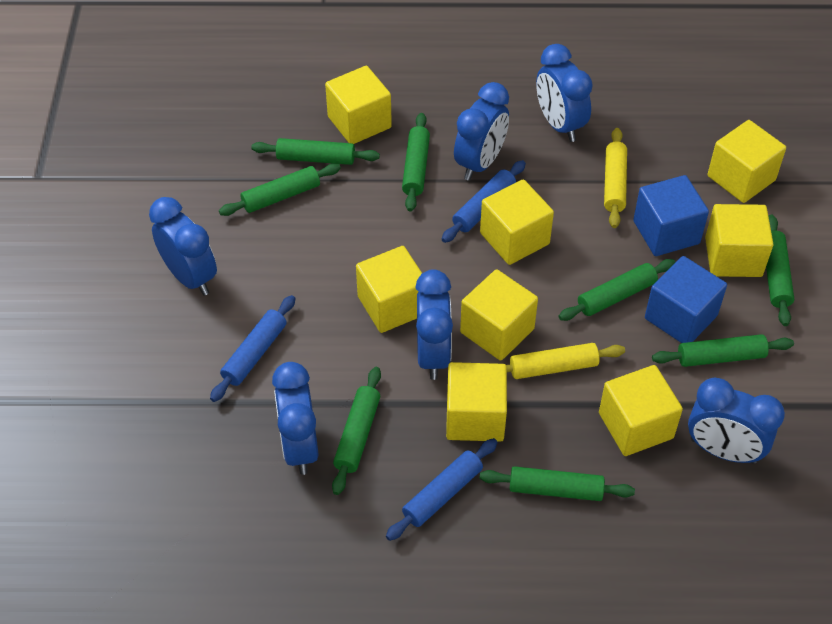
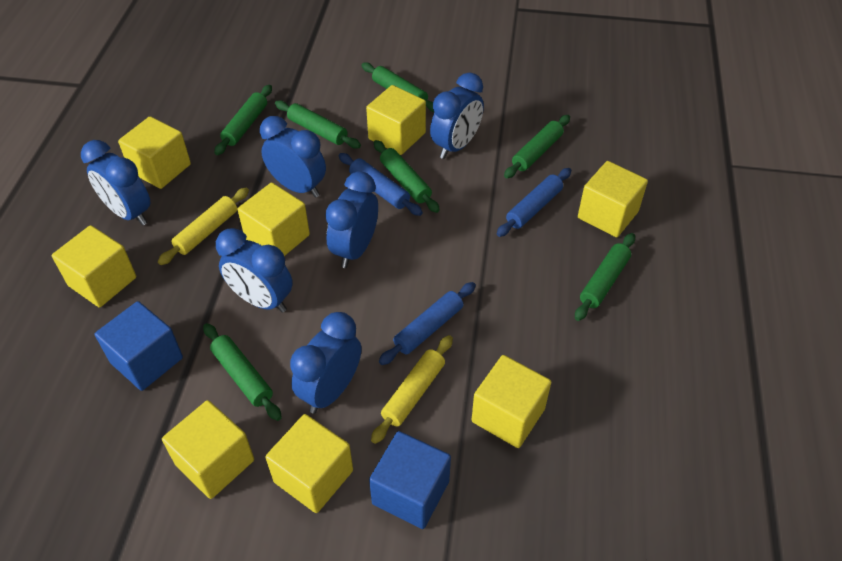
green rolling pin: [219,163,341,216] [251,138,380,165] [332,367,381,495] [402,113,430,212] [480,466,635,501] [559,259,676,321] [652,334,794,367] [766,215,794,326] = 8 -> [203,323,282,421] [214,85,272,155] [275,100,361,148] [361,62,434,112] [374,140,440,213] [504,115,570,179] [575,233,635,321] = 7

